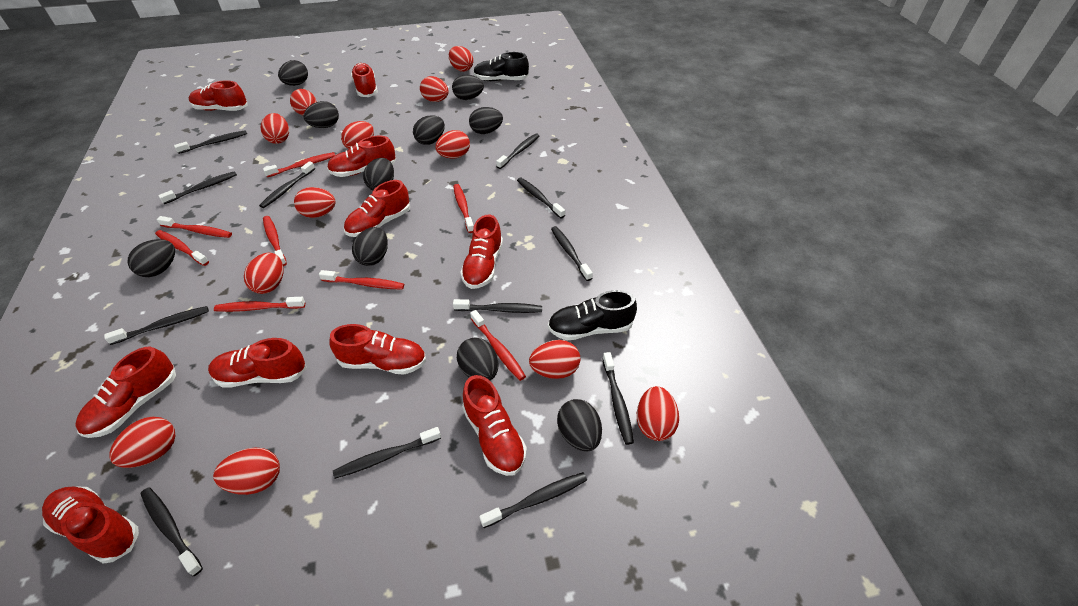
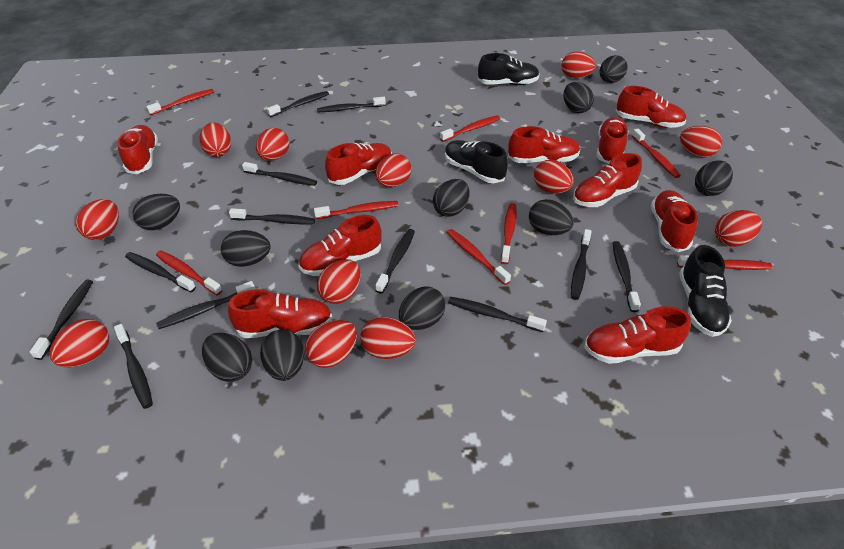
black shoe: [473,52,529,81] [548,290,637,340] = 2 -> [445,140,508,183] [478,53,540,85] [679,245,732,337] = 3

